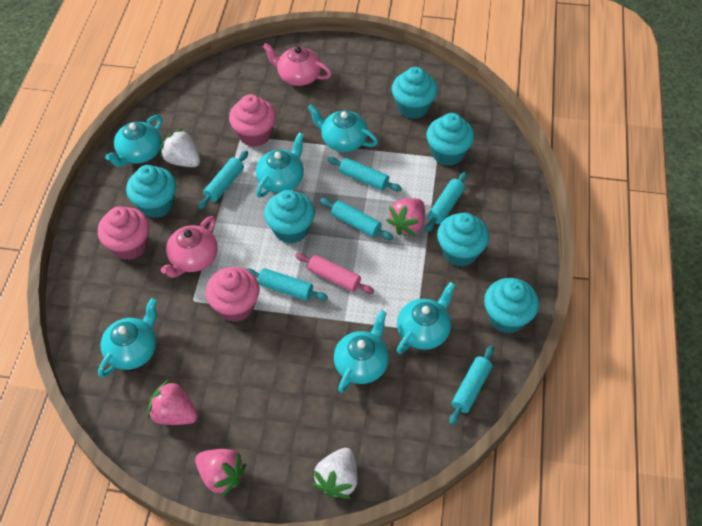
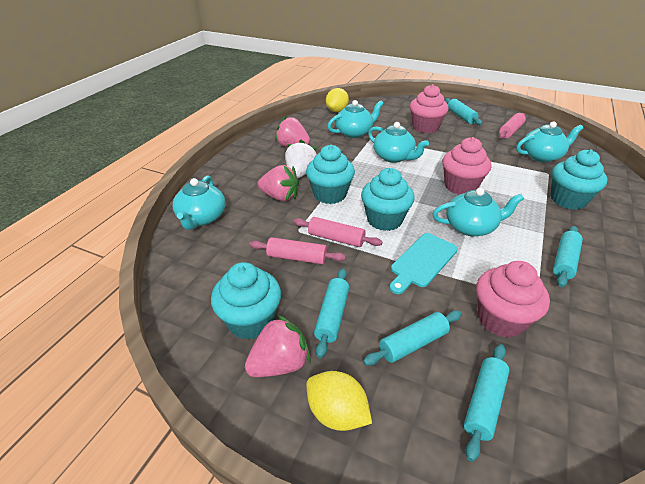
pink rolling pin: [295,253,374,294] = 1 -> [249,237,346,264] [293,217,382,247] [499,113,526,139] = 3
pink teapot: [161,216,218,278] [263,43,332,86] = 2 -> none = 0
turquoise cupcake: [126,165,176,218] [264,190,315,243] [392,67,438,119] [426,113,474,166] [437,213,489,267] [484,278,539,333] = 6 -> [211,262,281,340] [306,145,355,204] [361,168,415,231] [551,150,608,210] = 4
turquoise cutting board: none = 0 -> [389,233,458,294] = 1
turquoise rolling pin: [198,151,248,210] [246,268,328,301] [320,198,393,240] [327,157,402,192] [425,172,467,232] [449,345,494,425] = 6 -> [314,268,349,358] [363,310,462,366] [445,98,483,125] [464,344,510,462] [553,226,583,287] = 5
turquoise teapot: [98,298,157,377] [105,115,162,167] [256,132,304,198] [308,104,378,152] [334,310,389,393] [397,282,456,354] = 6 -> [173,175,226,230] [327,100,384,138] [368,122,429,163] [433,188,524,236] [516,121,583,162] = 5
white strawberry: [160,128,200,167] [313,448,358,499] = 2 -> [285,140,317,179] = 1
yellow lemon: none = 0 -> [306,371,372,431] [326,88,349,112] = 2

